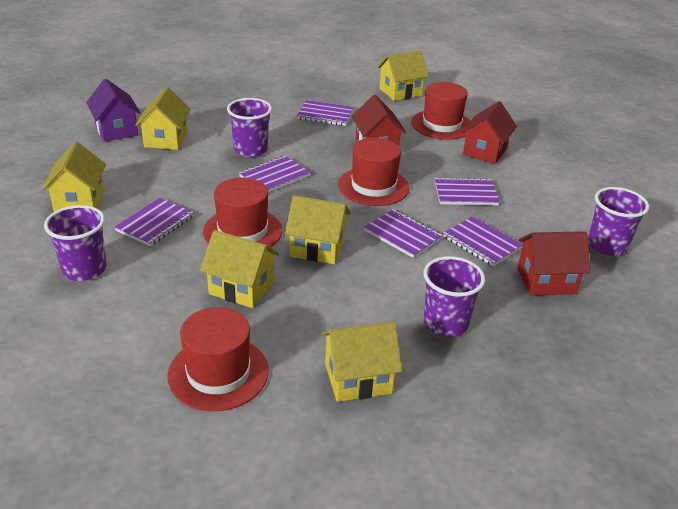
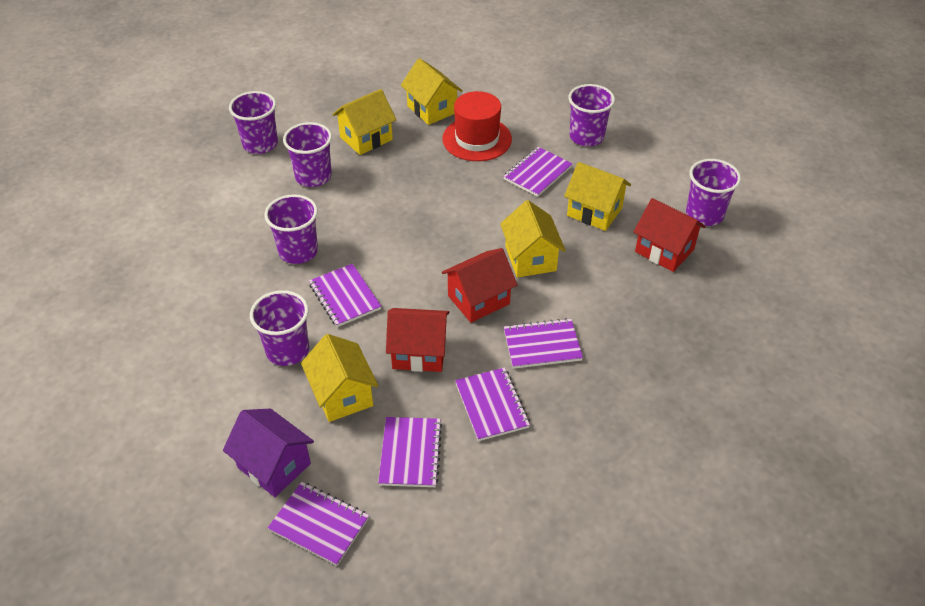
purple cup: [44,205,107,281] [227,98,272,157] [423,256,485,337] [588,187,649,256] = 4 -> [229,91,278,154] [250,290,309,366] [264,194,318,264] [283,122,332,187] [568,84,615,146] [686,159,741,226] = 6
red hat: [167,307,269,411] [203,178,282,248] [338,138,410,206] [411,82,470,140] = 4 -> [442,91,512,161] = 1
yellow house: [42,142,106,212] [135,87,191,150] [200,230,280,308] [285,195,351,264] [321,322,402,402] [377,50,429,101] = 6 -> [301,334,378,422] [332,89,396,155] [401,58,463,125] [500,200,566,278] [564,162,631,231] = 5

